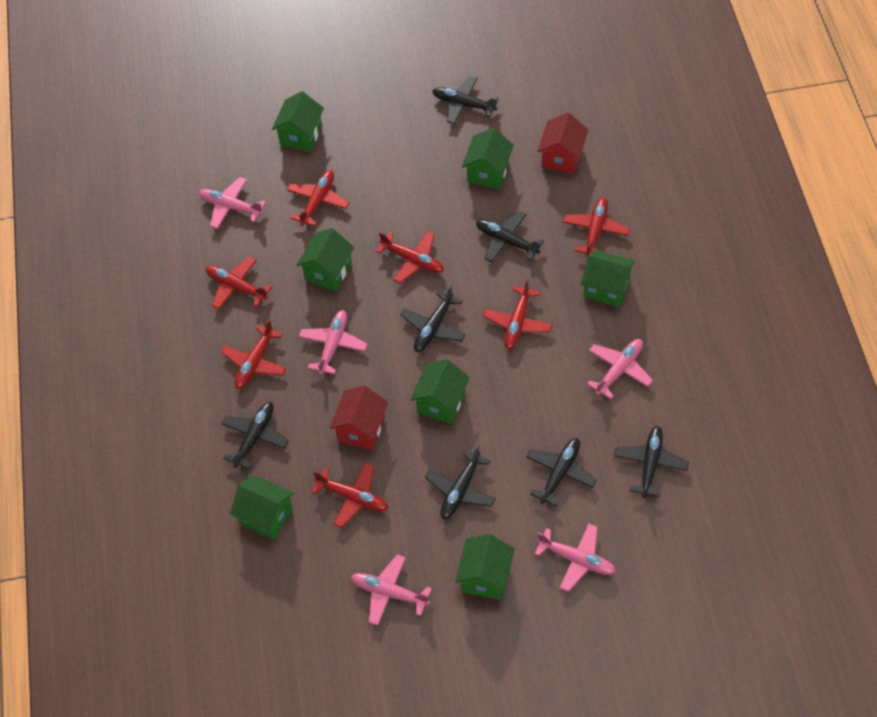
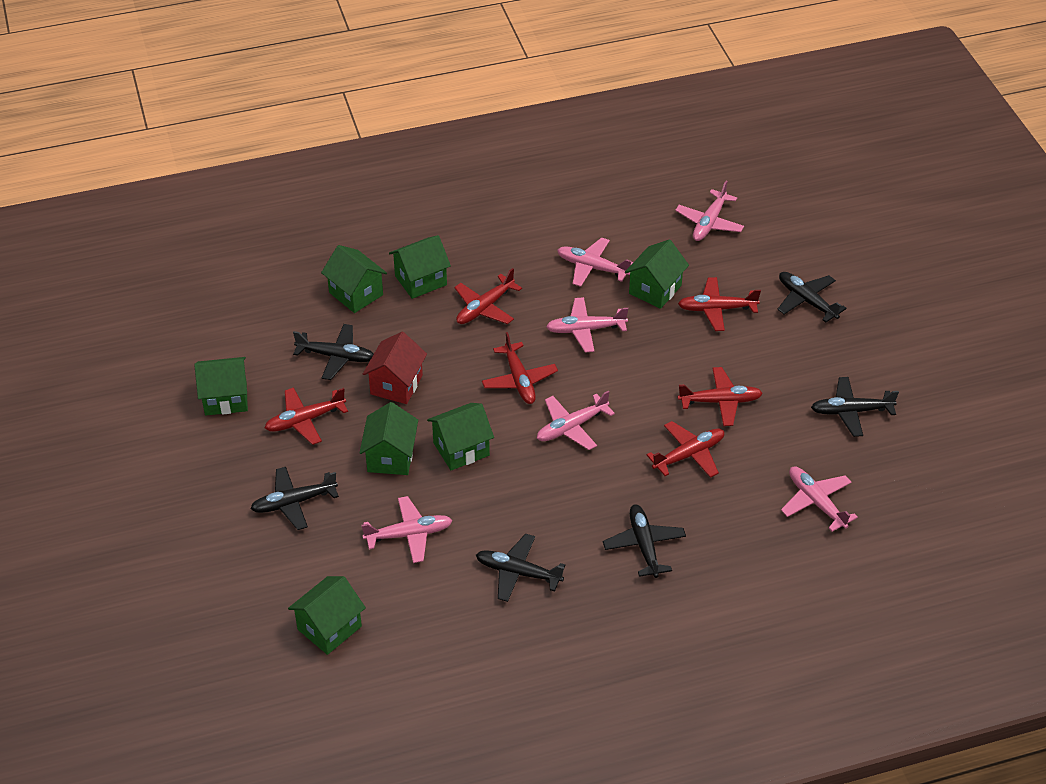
black plane: [221,402,289,469] [401,285,466,352] [425,445,495,519] [432,76,499,124] [476,211,544,262] [526,438,597,506] [614,426,689,498] = 7 -> [250,467,339,530] [293,324,374,380] [476,534,565,602] [603,504,686,578] [777,272,847,323] [811,377,899,437] = 6
pink plane: [199,177,266,229] [299,310,368,375] [351,554,432,626] [535,524,616,592] [587,339,653,399] = 5 -> [361,496,453,563] [537,391,615,450] [546,297,628,353] [557,238,633,287] [675,181,744,241] [781,466,858,532] = 6
red house: [329,385,388,450] [537,113,588,174] = 2 -> [363,332,427,404] = 1
red plane: [206,256,272,309] [221,319,287,389] [287,170,349,226] [311,463,388,528] [376,231,444,283] [483,278,552,349] [563,198,630,257] = 7 -> [265,387,348,445] [454,268,522,324] [482,332,558,404] [646,421,724,478] [678,277,761,331] [678,367,763,426] = 6

